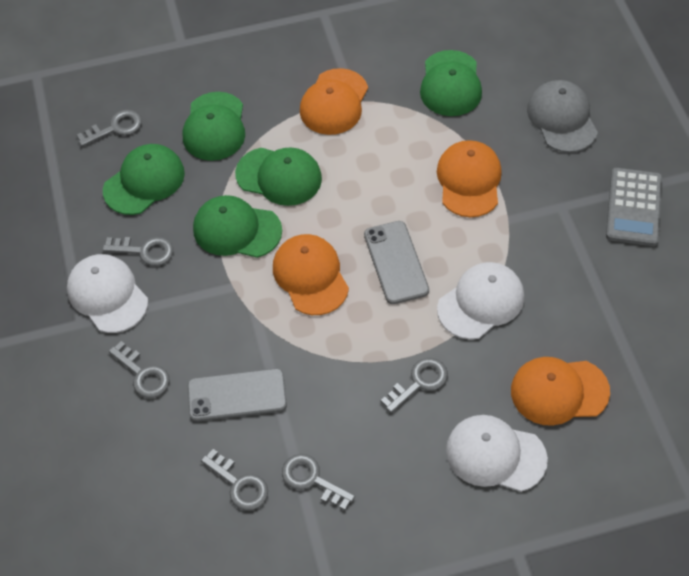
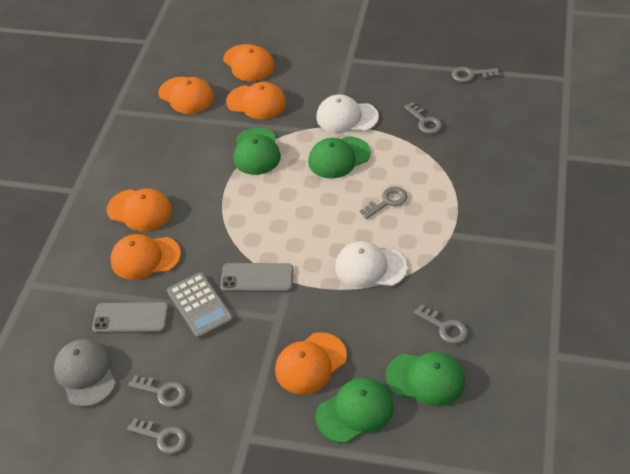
green cap: [103,144,185,215] [183,92,245,161] [193,195,282,258] [235,147,322,206] [420,50,482,116] = 5 -> [234,128,281,175] [308,136,371,179] [316,378,393,443] [386,352,465,406] = 4
orange cap: [273,234,349,315] [300,68,368,135] [437,140,502,217] [511,357,610,426] = 4 -> [107,188,172,232] [110,234,181,280] [158,77,214,114] [223,44,275,81] [226,82,286,119] [275,332,347,395] = 6
white cap: [67,254,148,333] [437,262,524,340] [446,415,548,492] = 3 -> [316,94,379,133] [335,241,407,288] = 2

